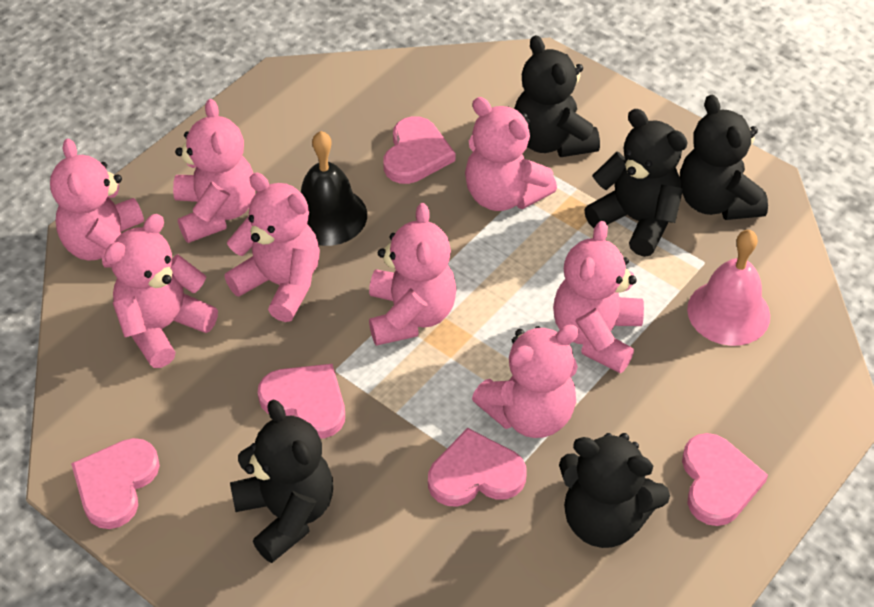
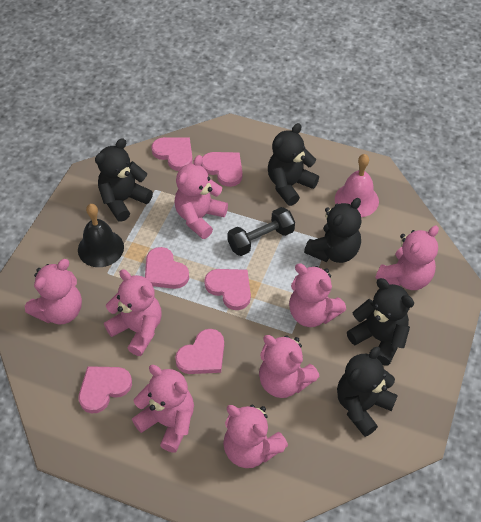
black dumbbell: none = 0 -> [227,207,295,256] = 1
pink heart: [71,438,160,529] [258,364,345,439] [383,116,455,184] [428,428,527,507] [682,433,768,526] = 5 -> [79,366,132,414] [145,247,189,289] [151,137,193,171] [175,329,224,374] [201,152,243,187] [204,269,251,310] = 6

